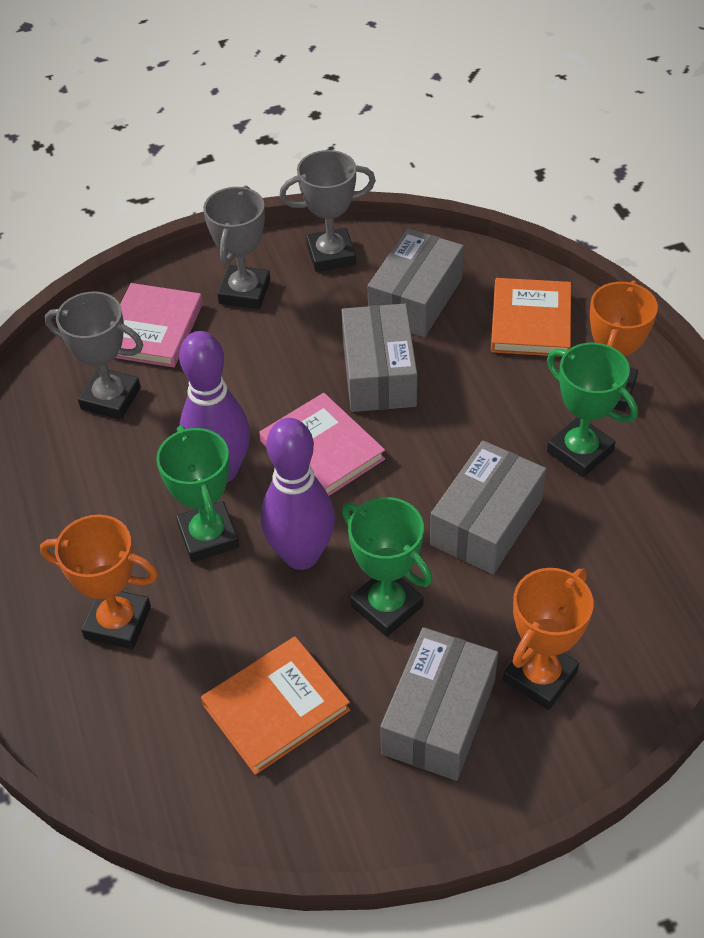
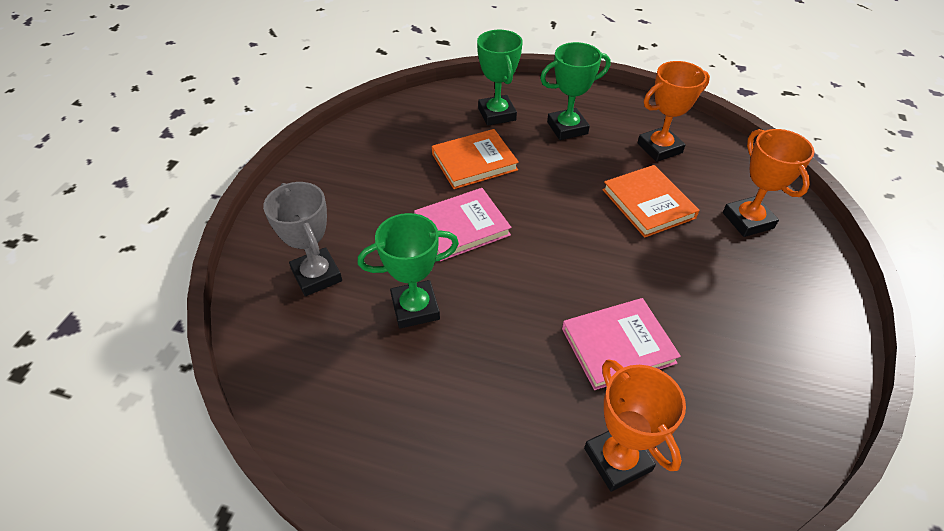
grey box: [342,304,417,412] [368,228,464,337] [380,627,498,781] [430,440,546,574] = 4 -> none = 0
grey trophy: [45,292,143,420] [203,185,270,309] [279,150,376,272] = 3 -> [263,182,342,296] = 1
purple bowling pin: [179,331,250,482] [261,418,335,570] = 2 -> none = 0

